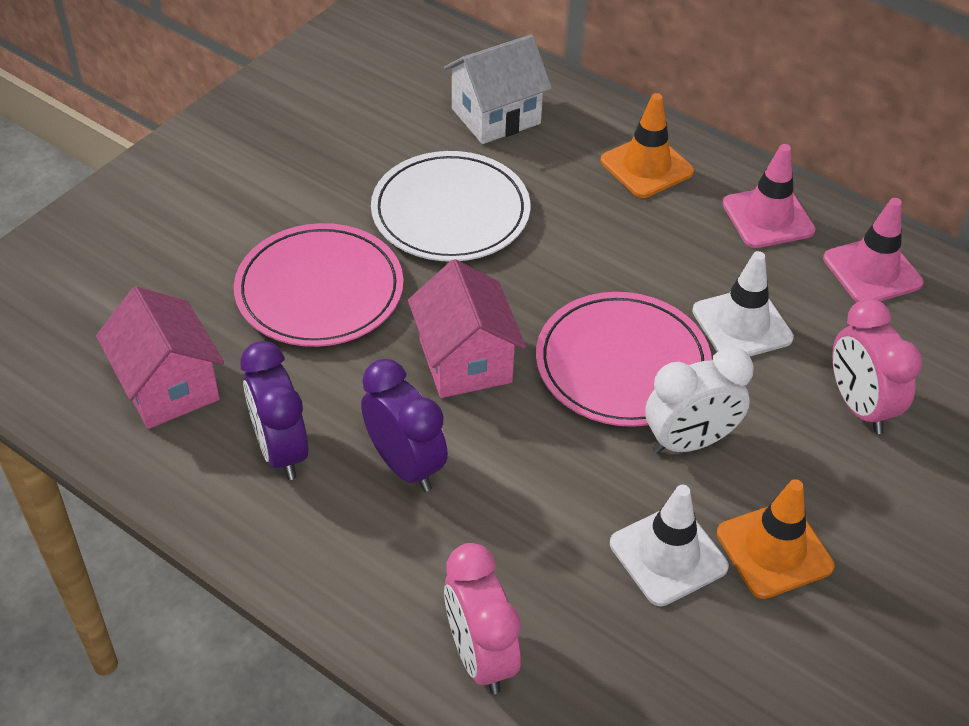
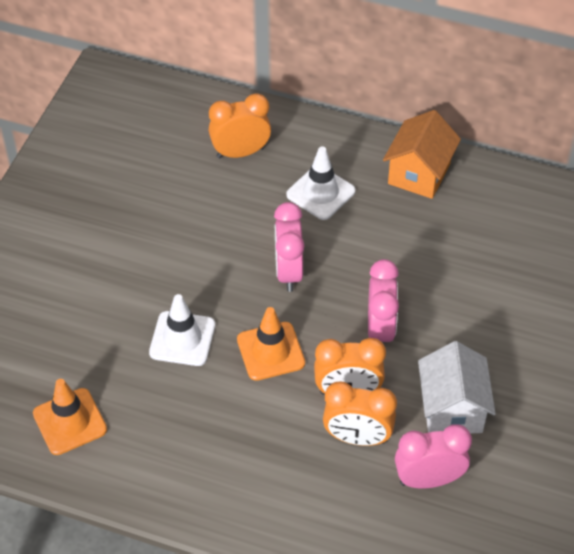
orange clock: none = 0 -> [209,93,271,159] [314,338,386,395] [323,382,397,446] = 3
orange house: none = 0 -> [383,110,461,199] = 1
pink clock: [444,543,521,694] [832,299,922,434] = 2 -> [274,202,304,292] [368,259,399,344] [395,424,472,489] = 3
pink house: [96,286,224,429] [408,259,526,398] = 2 -> none = 0
pink plate: [234,223,404,347] [536,292,712,427] = 2 -> none = 0
pink traffic cone: [722,144,816,248] [823,198,924,303] = 2 -> none = 0
purple clock: [240,341,309,480] [361,359,448,492] = 2 -> none = 0
white clock: [645,347,754,454] = 1 -> none = 0
white plate: [371,151,530,261] = 1 -> none = 0

